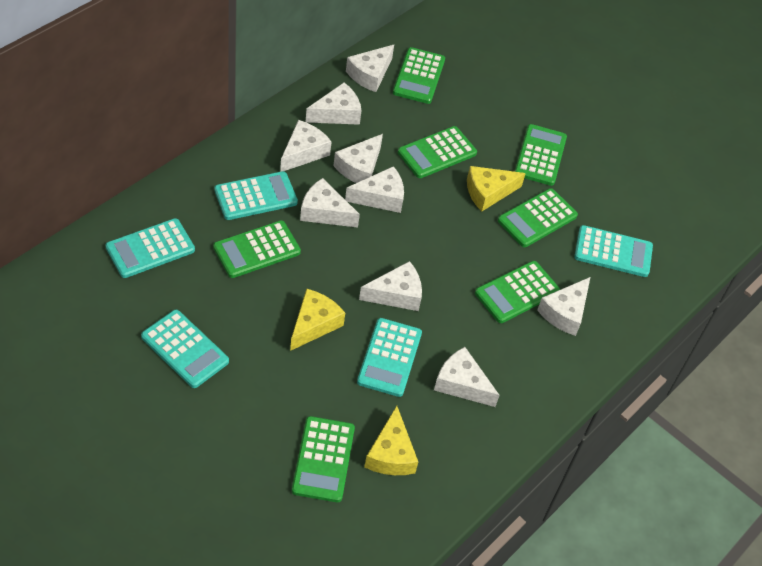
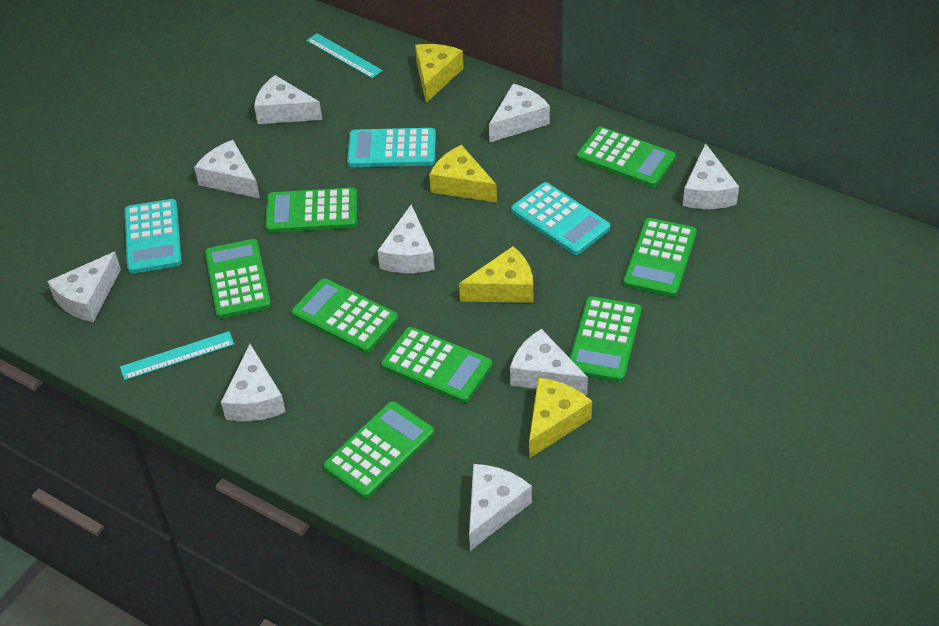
green calculator: [213,220,301,278] [292,416,355,502] [393,47,445,104] [398,126,477,178] [475,261,560,323] [498,188,578,247] [515,124,567,186] = 7 -> [205,239,271,319] [265,188,357,233] [292,278,398,353] [323,401,434,499] [381,327,492,403] [570,296,642,382] [577,127,676,187] [623,218,697,297] = 8
turquoise calculator: [105,218,195,278] [141,310,229,388] [214,171,298,220] [357,318,422,397] [574,225,653,277] = 5 -> [125,199,182,274] [347,128,436,167] [511,182,610,255] = 3
turquoise ruler: none = 0 -> [120,331,234,380] [306,33,383,78] = 2
yellow cheese: [290,288,345,351] [364,406,418,475] [467,166,526,211] = 3 -> [415,44,464,103] [429,145,497,203] [459,246,533,303] [529,378,592,458] = 4

